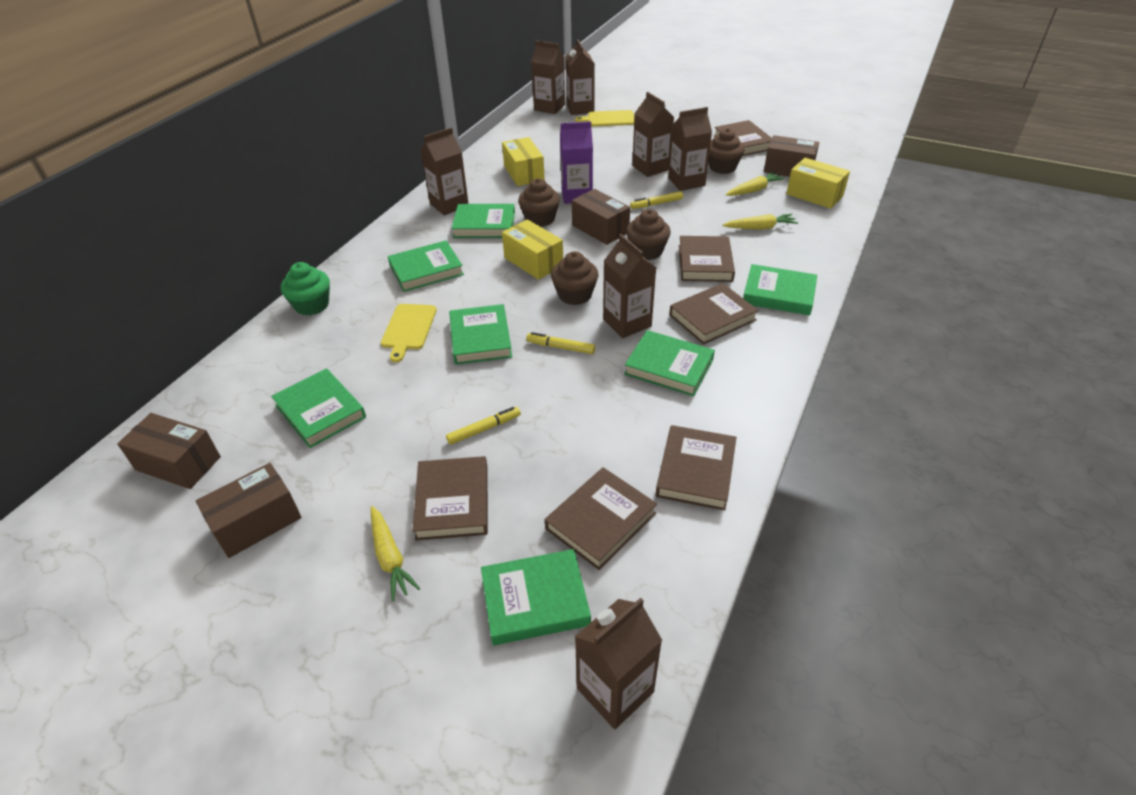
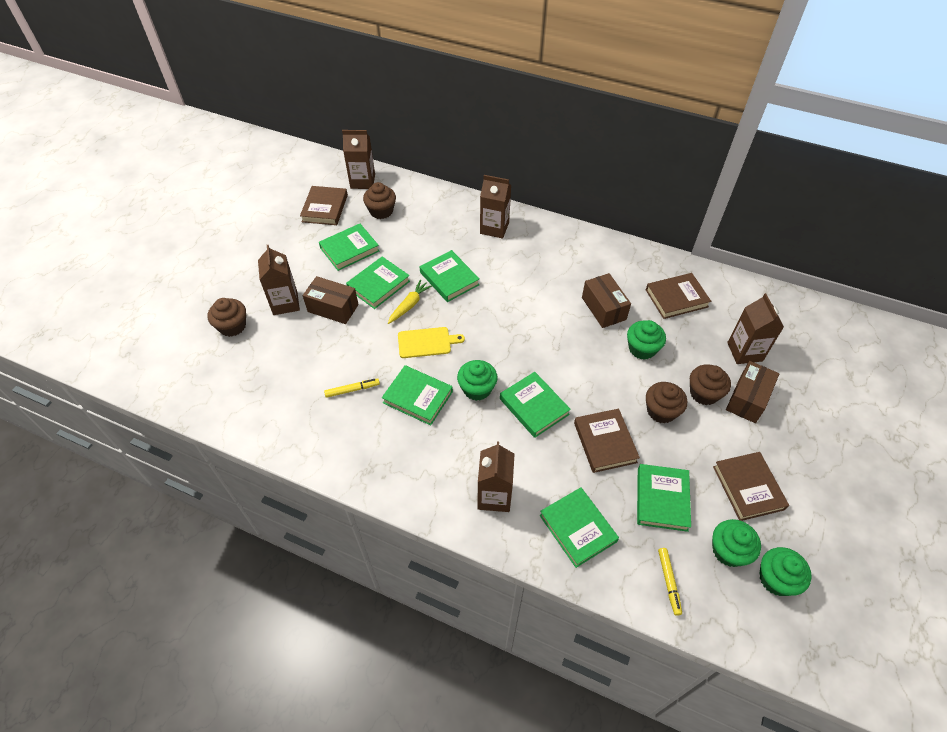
brown book: [412,456,488,541] [545,467,657,570] [656,425,737,511] [669,283,759,345] [679,236,735,282] [714,120,772,156] = 6 -> [300,186,348,225] [574,409,640,473] [646,273,711,319] [713,452,789,521] = 4
brown box: [117,413,221,489] [196,463,302,558] [572,189,630,245] [764,135,819,177] = 4 -> [303,276,359,324] [582,273,631,328] [726,361,779,423] = 3
brown carton: [421,128,469,215] [531,40,565,114] [566,39,595,115] [574,598,662,729] [603,234,656,338] [632,92,674,177] [668,107,712,191] = 7 -> [258,245,300,315] [342,130,375,189] [477,442,515,512] [480,175,511,239] [727,293,784,364] = 5
green cupcake: [281,262,330,316] = 1 -> [457,360,497,401] [627,320,666,360] [712,519,761,567] [759,547,812,596] = 4
purple carton: [560,121,593,204] = 1 -> none = 0
yellow box: [502,137,545,186] [502,219,563,280] [786,158,850,209] = 3 -> none = 0
yellow carrot: [371,506,420,601] [722,214,798,230] [726,172,785,196] = 3 -> [388,279,432,324] = 1
yellow cutting board: [381,304,437,362] [575,110,634,126] = 2 -> [398,327,465,358] = 1
yellow marker: [446,407,521,445] [526,332,595,354] [630,191,683,209] = 3 -> [324,378,380,398] [658,548,682,616] = 2

